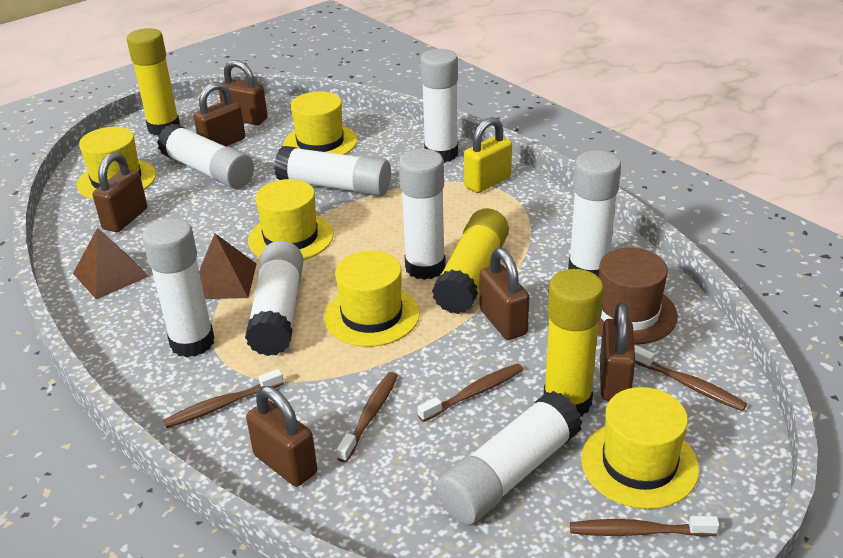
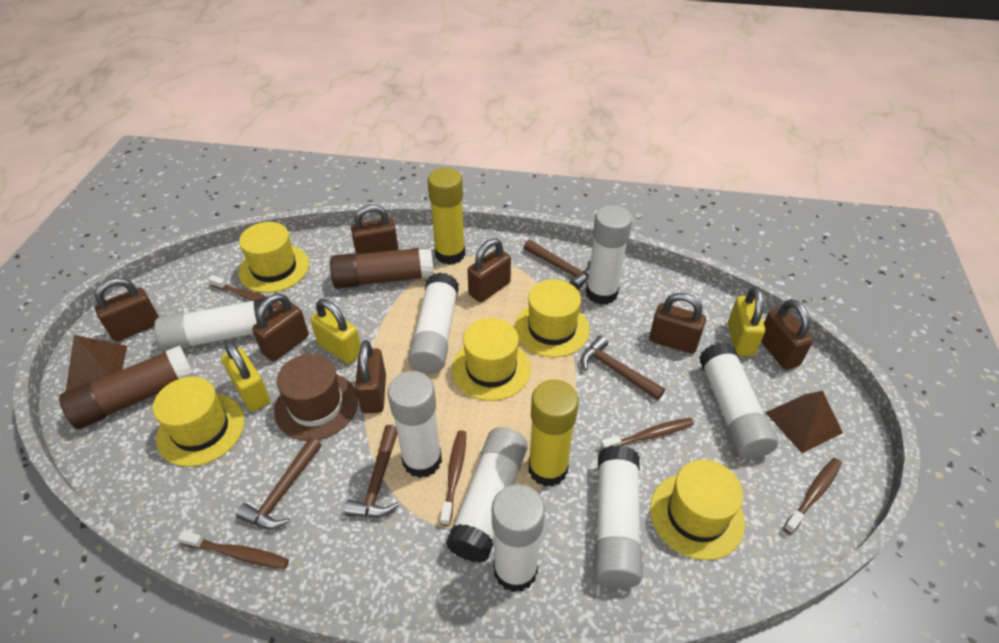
brown glue stick: none = 0 -> [59,345,195,429] [330,246,434,289] = 2
brown hammer: none = 0 -> [236,437,322,529] [344,425,399,518] [524,240,591,290] [581,335,665,400] = 4
brown padlock: [93,152,147,232] [193,82,245,146] [219,60,268,125] [246,386,317,487] [480,248,529,340] [600,302,636,401] = 6 -> [95,278,159,342] [252,294,309,361] [351,205,399,254] [355,340,386,413] [467,238,511,302] [649,293,706,354] [761,299,813,370] = 7
yellow glue stick: [127,28,180,136] [432,208,509,314] [544,269,604,417] = 3 -> [428,168,465,265] [528,380,579,487] = 2
yellow padlock: [464,117,512,193] = 1 -> [221,341,270,412] [310,299,361,364] [728,287,765,357] = 3

